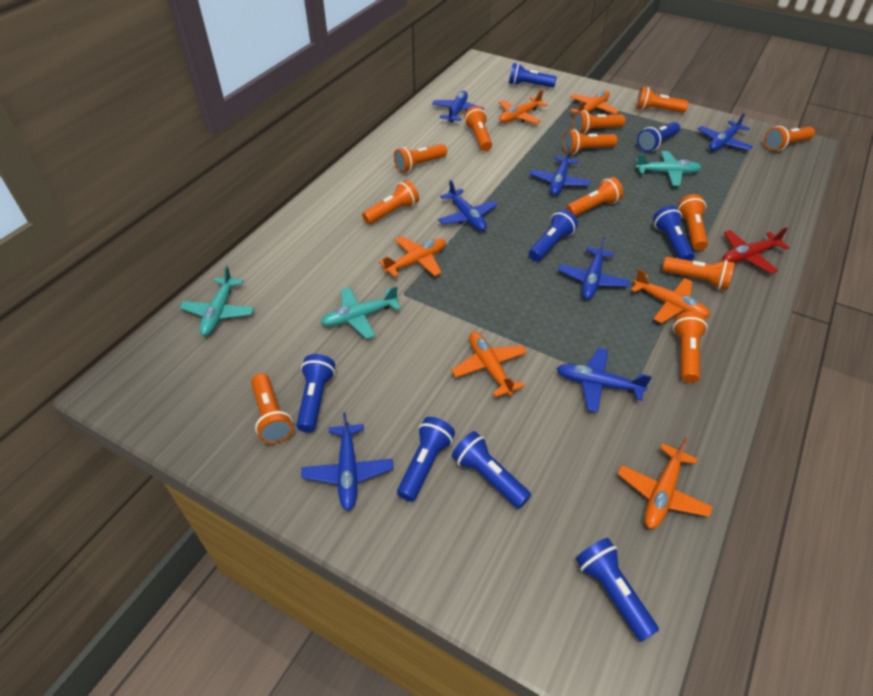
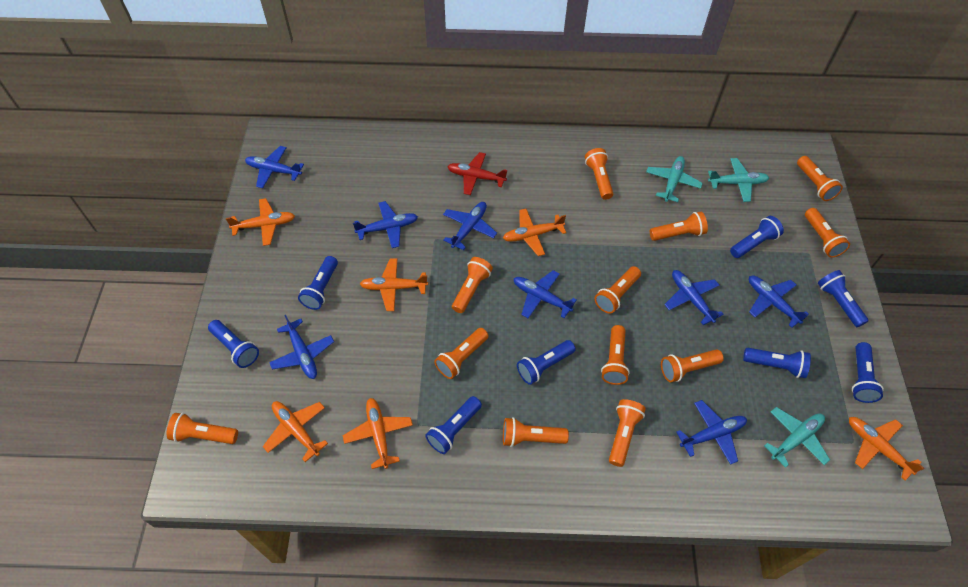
blue plane: [301,412,393,511] [432,91,484,122] [438,180,497,231] [530,146,591,196] [556,348,652,412] [558,237,630,299] [698,113,753,151] = 7 -> [245,146,304,188] [269,315,334,379] [353,201,418,248] [443,202,497,250] [513,270,577,318] [664,270,724,325] [676,400,747,465] [749,275,809,328] = 8

